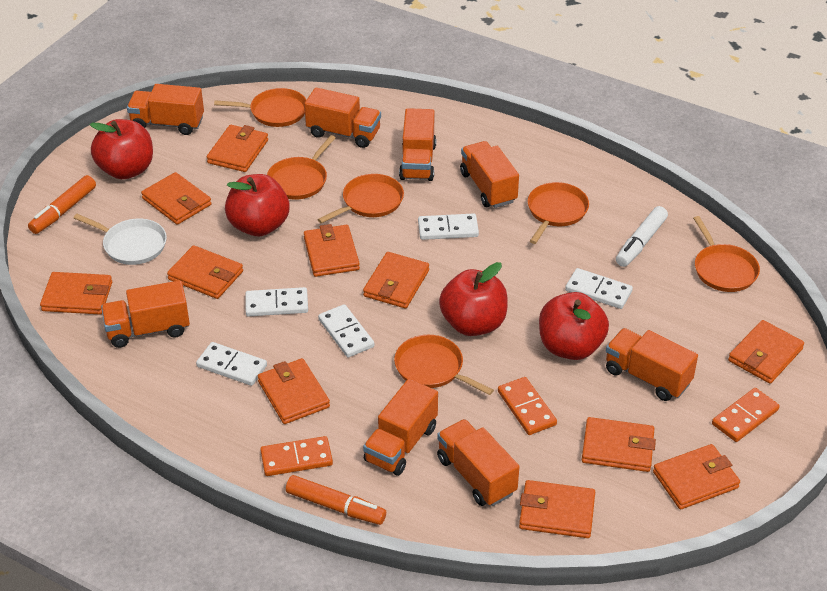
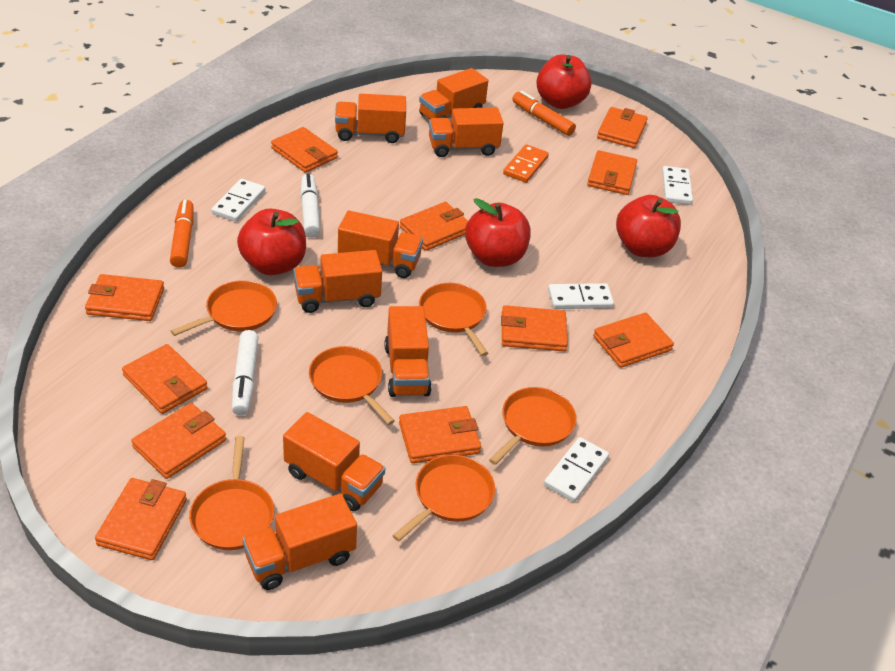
orange domino: [260,436,333,476] [498,377,557,435] [712,388,780,442] = 3 -> [503,144,549,183] = 1
white domino: [196,342,267,386] [245,287,308,316] [318,304,374,357] [418,214,479,240] [565,268,633,309] = 5 -> [211,179,265,222] [544,437,609,502] [548,283,614,309] [662,166,693,205] = 4
white marker: [616,206,668,267] = 1 -> [232,330,259,415] [300,174,320,238] = 2
white pan: [74,214,167,265] = 1 -> none = 0

